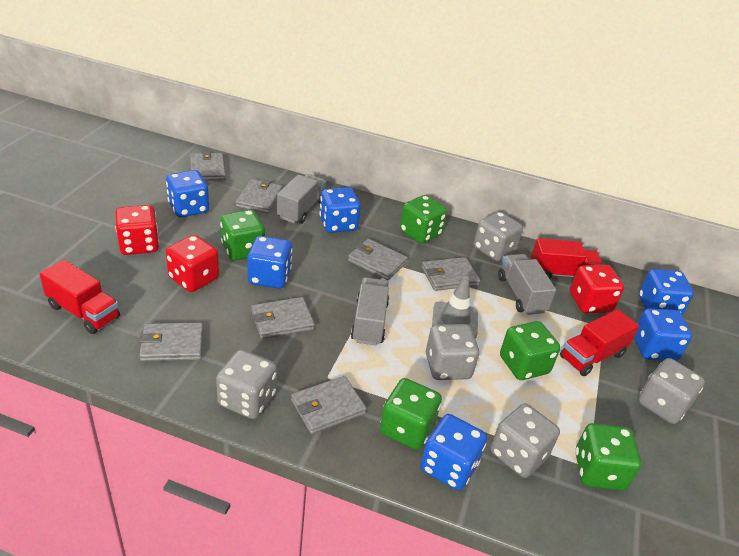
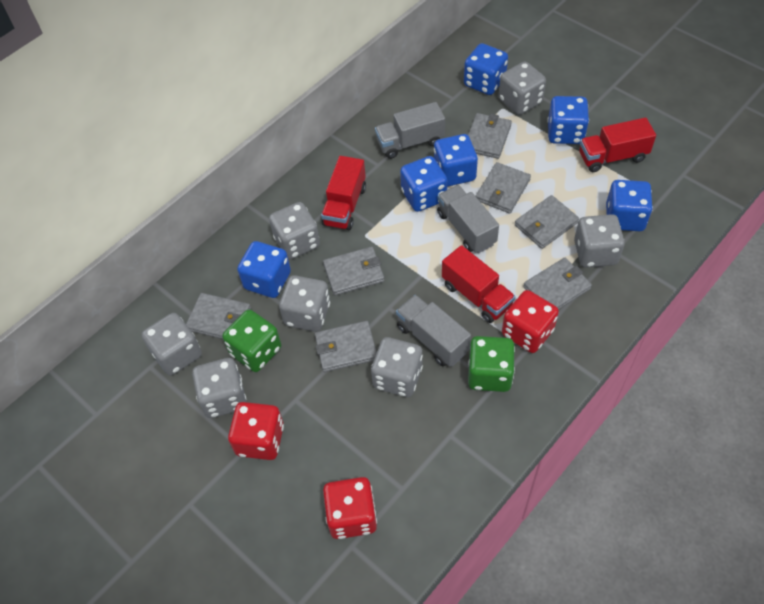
green dice: [220,210,265,261] [380,378,442,450] [400,195,447,244] [500,321,560,380] [575,423,642,491] = 5 -> [222,309,281,372] [468,336,515,392] = 2
grey dice: [216,349,277,419] [426,324,479,380] [474,211,523,261] [491,403,560,478] [638,358,705,424] = 5 -> [142,313,202,375] [192,358,247,418] [269,202,320,259] [279,275,330,332] [371,337,423,397] [499,61,546,115] [574,214,625,268] = 7
grey traffic cone: [432,276,478,338] = 1 -> none = 0

